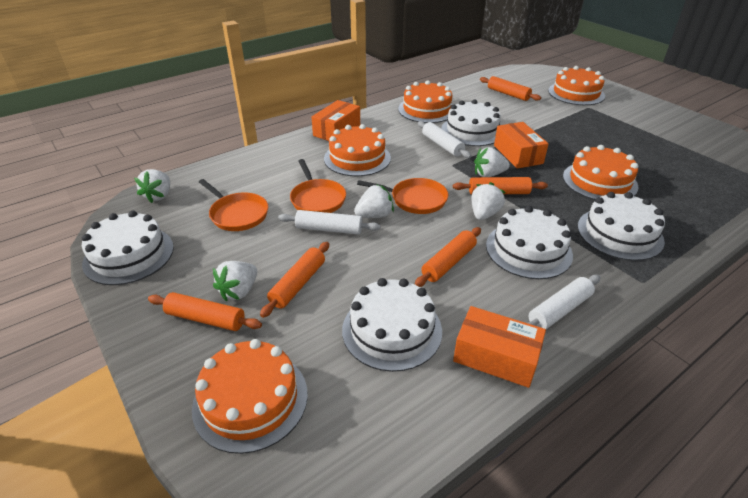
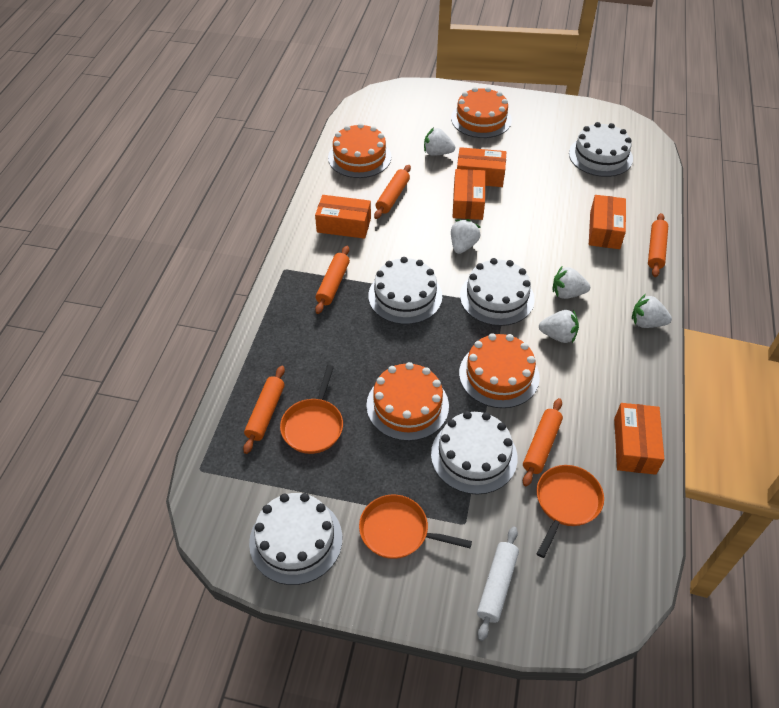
orange box: [311,100,360,141] [453,306,546,388] [494,122,549,169] = 3 -> [315,195,371,239] [453,169,485,220] [457,147,506,187] [589,195,626,249] [614,403,664,475] = 5
orange cake: [192,339,308,454] [324,124,391,176] [398,80,453,123] [548,66,605,105] [563,145,638,200] = 5 -> [328,123,391,178] [366,362,449,441] [451,87,512,138] [459,333,540,408] = 4
white rolling pin: [278,210,380,235] [418,121,471,158] [528,275,601,329] = 3 -> [477,527,519,641] = 1

